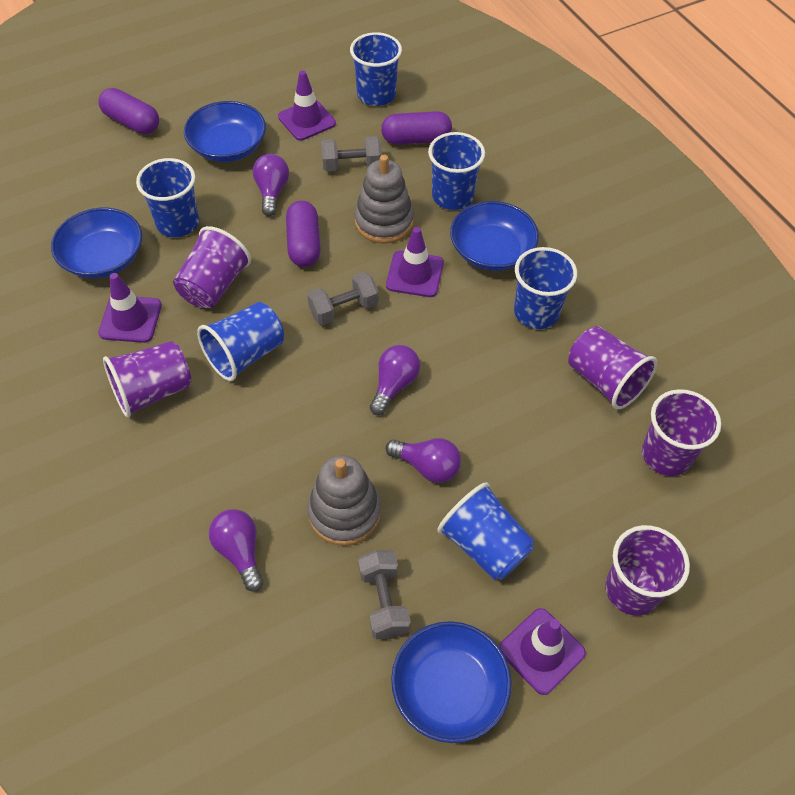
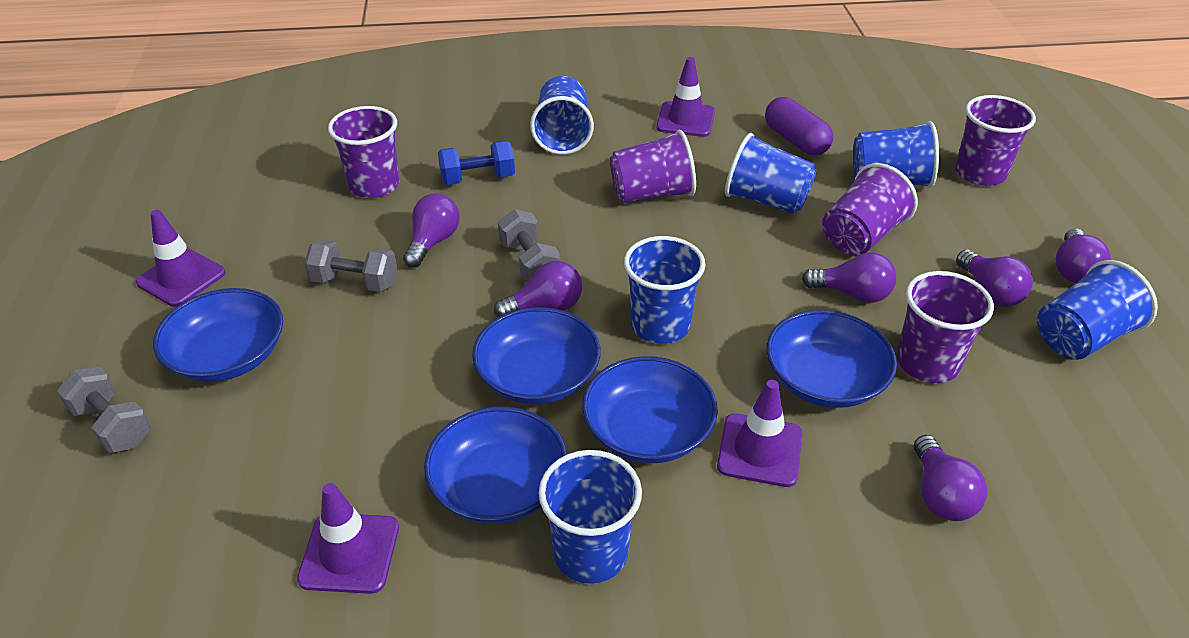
blue bowl: [51,208,142,278] [184,101,266,162] [391,621,512,743] [450,201,539,271] = 4 -> [153,288,283,382] [424,407,567,524] [472,307,601,404] [582,356,718,463] [766,310,897,408] = 5
blue dumbbell: none = 0 -> [438,141,515,185] = 1
grey stacking toy: [308,455,381,546] [354,155,414,244] = 2 -> none = 0
purple capsule: [98,88,159,134] [286,201,320,267] [381,111,452,145] = 3 -> [765,97,833,156] = 1
purple light bulb: [209,509,263,592] [253,154,289,216] [370,345,420,415] [386,438,461,483] = 4 -> [403,194,460,268] [494,261,582,317] [802,252,897,303] [914,435,988,521] [956,250,1033,307] [1055,228,1111,283] = 6

